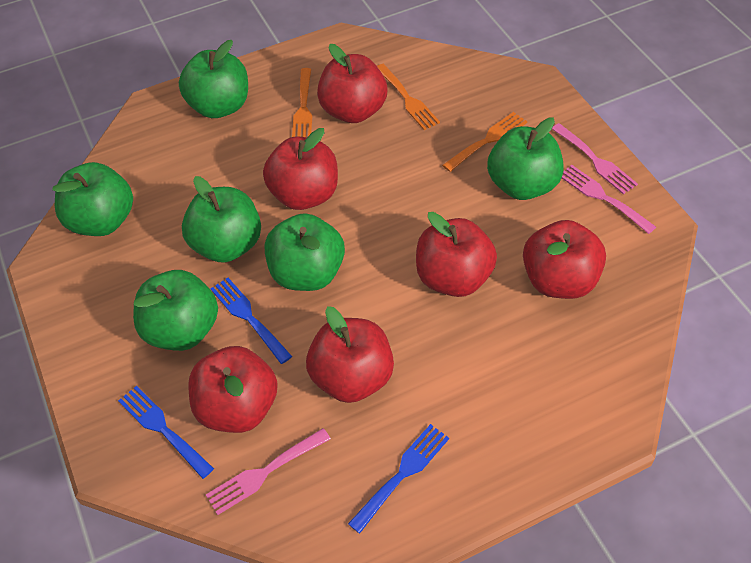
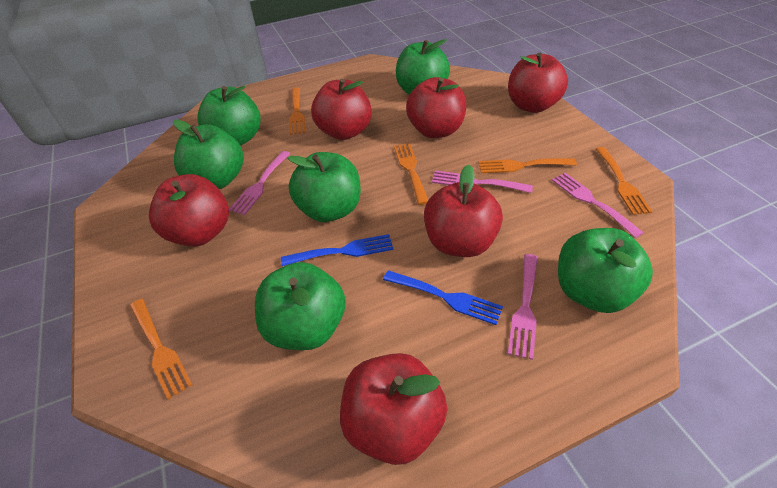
blue fork: [118,386,214,479] [210,278,292,364] [348,424,449,534] = 3 -> [281,234,394,266] [383,270,503,325] = 2
orange fork: [292,68,312,137] [377,64,440,130] [442,112,527,172] = 3 -> [130,299,192,400] [289,88,305,135] [394,143,428,205] [478,158,577,173] [596,147,652,215] = 5
pink fork: [206,428,331,515] [552,123,638,194] [562,165,656,234] = 3 -> [229,151,290,215] [432,170,533,193] [508,254,538,360] [552,173,644,238] = 4

